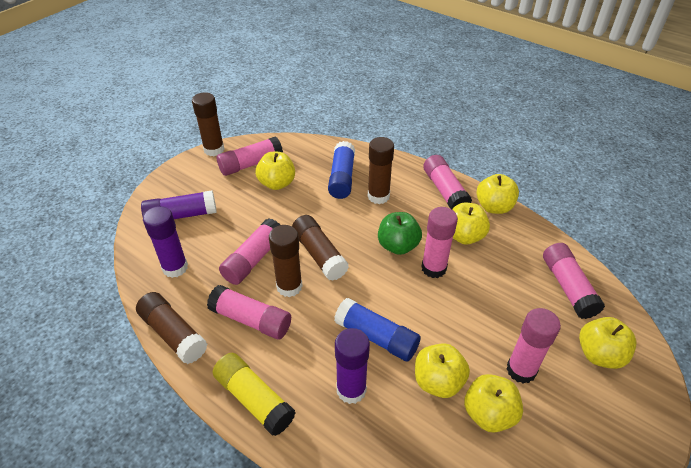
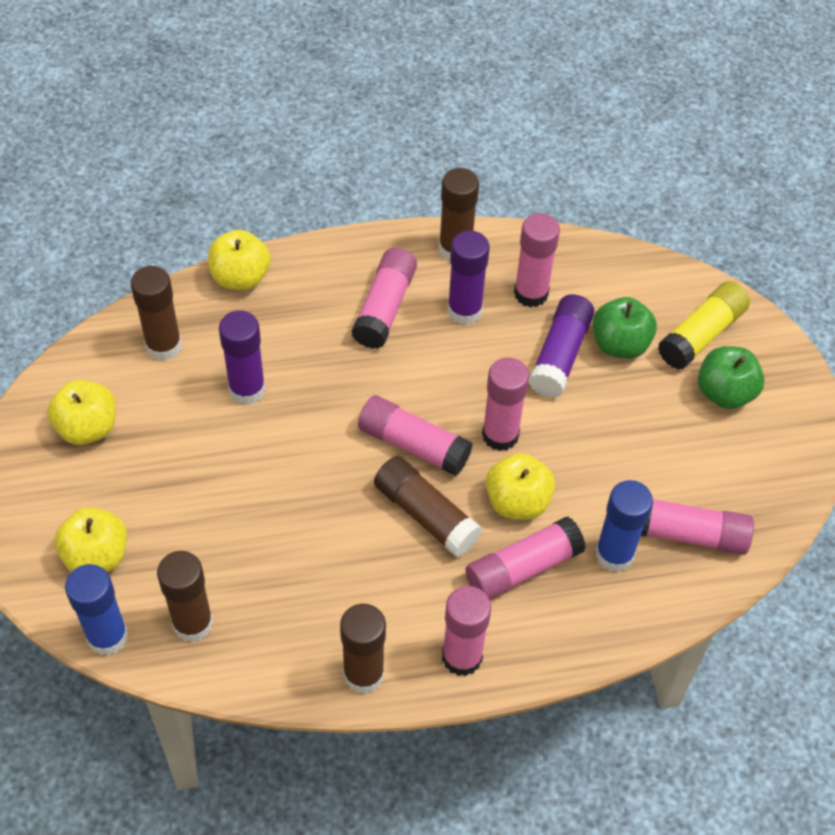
green apple: [378,212,422,255] = 1 -> [592,297,657,359] [698,346,765,409] = 2
yellow apple: [256,152,295,190] [415,343,470,398] [452,203,490,245] [464,374,523,433] [476,174,519,214] [579,317,636,369] = 6 -> [47,380,116,445] [54,507,127,572] [208,230,270,290] [486,453,555,520] = 4

